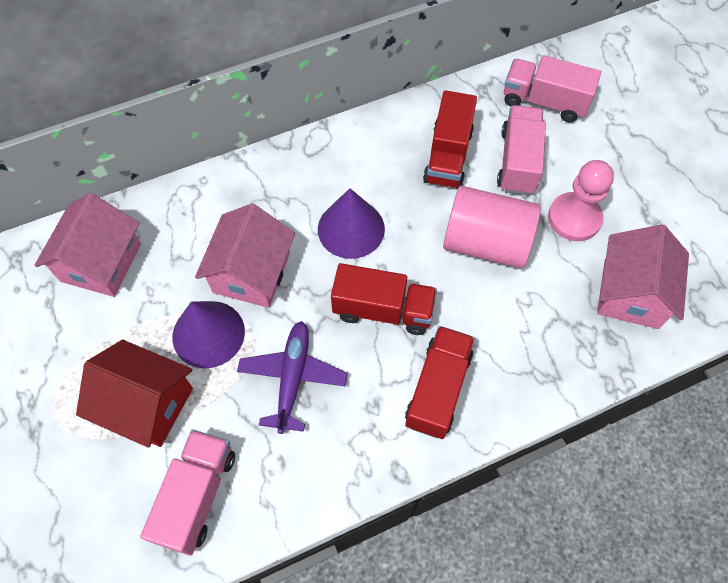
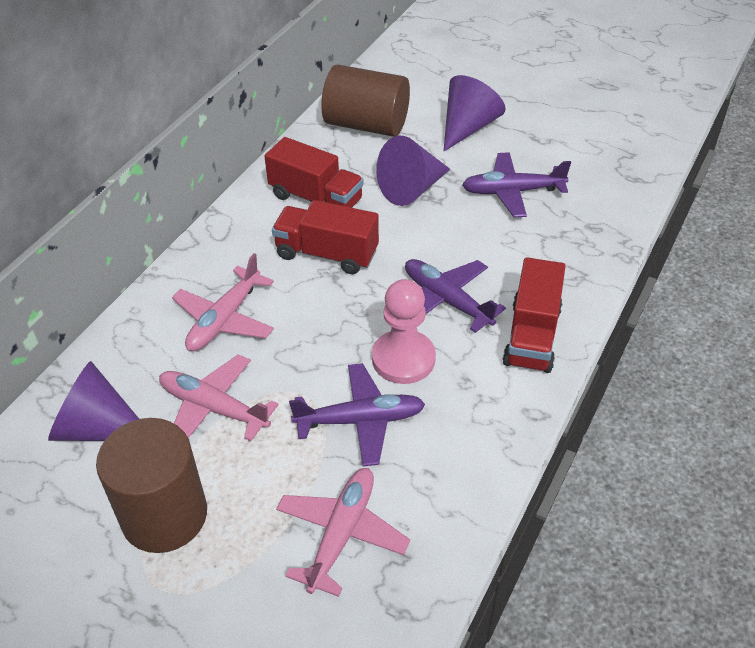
brown cylinder: none = 0 -> [96,418,207,553] [321,65,410,137] = 2
pink cylinder: [443,186,541,268] = 1 -> none = 0
pink house: [35,193,141,297] [195,203,295,308] [597,224,689,329] = 3 -> none = 0
pink plane: none = 0 -> [159,354,279,441] [172,253,274,351] [276,468,410,597] = 3
pink truck: [140,430,235,555] [497,105,546,195] [504,56,601,123] = 3 -> none = 0
purple cone: [173,301,245,368] [318,188,385,259] = 2 -> [48,361,139,441] [376,136,450,206] [444,75,506,151] = 3
purple plane: [237,321,348,434] = 1 -> [289,363,425,466] [405,259,506,333] [462,152,571,218] = 3
red house: [76,340,193,448] = 1 -> none = 0

